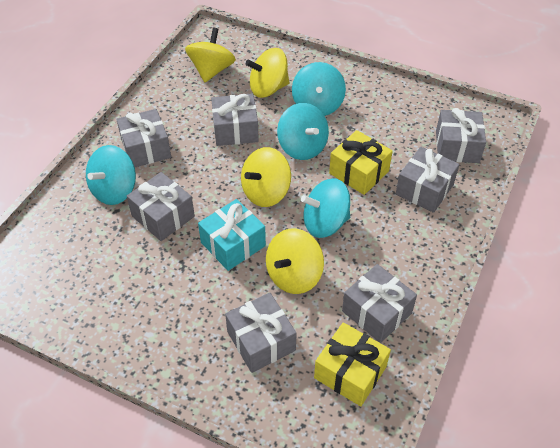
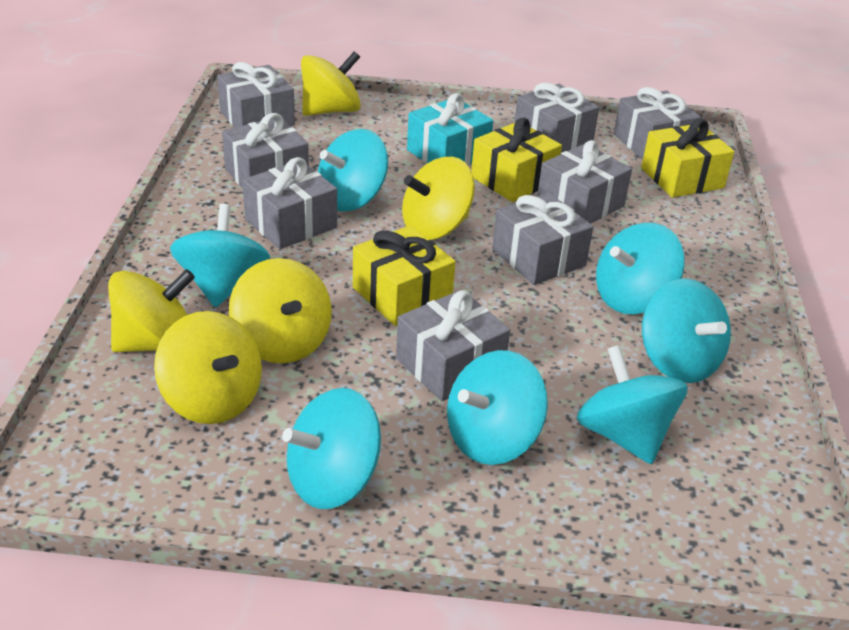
grey gift: [116,109,171,167] [127,172,195,241] [211,94,259,146] [225,293,297,373] [342,264,417,343] [396,147,460,213] [436,108,486,163] = 7 -> [217,62,295,128] [222,113,309,188] [242,157,337,249] [396,290,510,401] [492,193,593,285] [514,83,599,153] [537,140,632,224] [614,87,701,159] = 8
turquoise spinning top: [86,145,136,205] [277,103,329,160] [292,62,346,116] [301,178,350,238] = 4 -> [170,204,270,307] [282,388,381,509] [318,129,388,212] [447,350,548,465] [576,345,688,464] [596,223,684,314] [642,279,731,383] = 7
yellow gift: [314,322,391,406] [329,130,393,195] = 2 -> [353,225,456,326] [471,118,562,202] [641,119,734,198] = 3
yellow spinning top: [185,27,236,82] [241,147,291,207] [246,48,290,98] [266,228,324,294] = 4 -> [108,269,195,352] [154,311,262,424] [229,258,332,363] [301,51,361,116] [402,157,475,240] = 5

